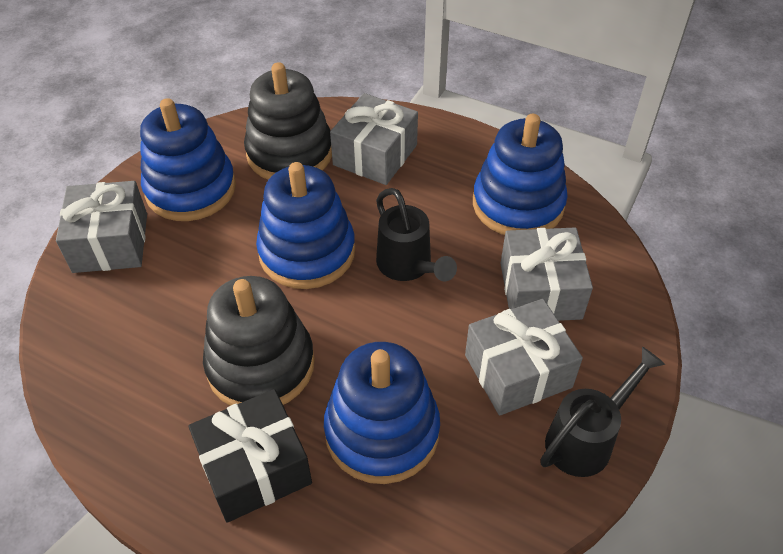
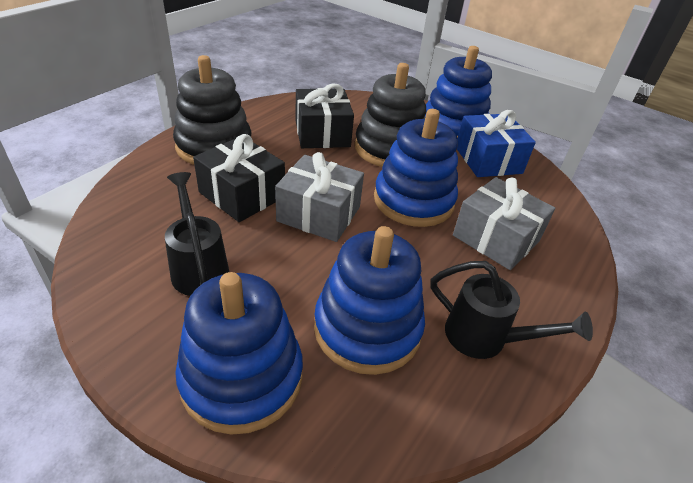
black gift: [188,389,312,523] = 1 -> [193,134,285,222] [295,83,354,148] = 2
blue gift: none = 0 -> [457,110,536,177] = 1
grey gift: [56,181,147,273] [330,93,418,185] [465,299,583,416] [500,227,593,321] = 4 -> [275,152,364,242] [453,177,555,270] = 2

